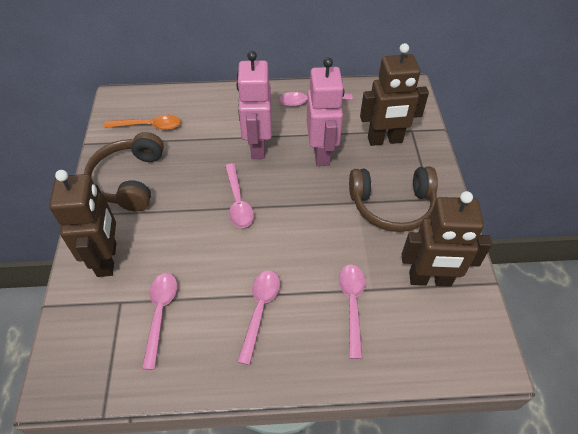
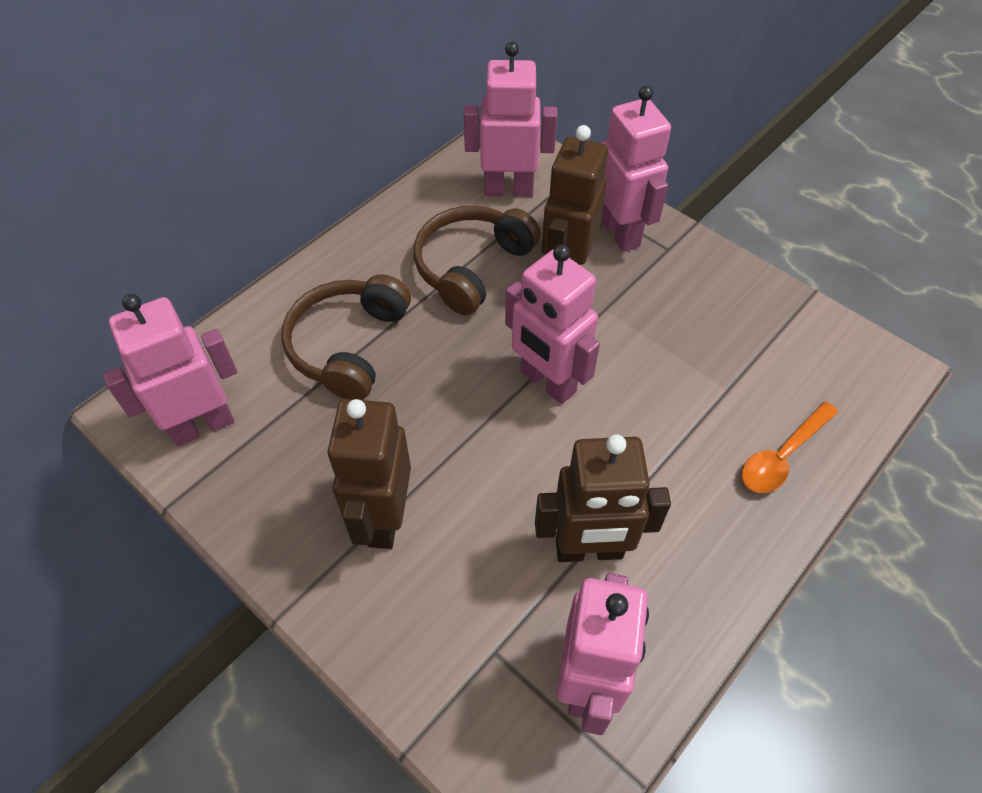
pink robot: [236,51,272,159] [307,57,344,166] = 2 -> [103,294,237,446] [464,42,558,197] [505,245,600,404] [556,573,649,735] [601,86,671,252] = 5
pink spoon: [142,273,177,370] [225,164,254,228] [237,271,280,365] [279,92,353,106] [339,264,366,359] = 5 -> none = 0

